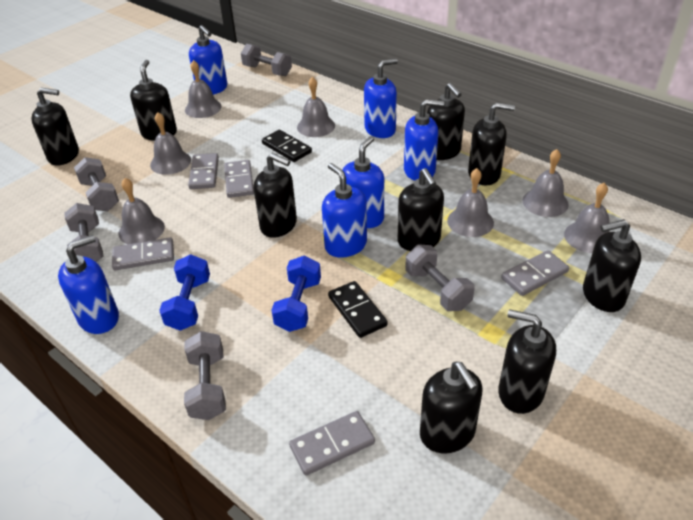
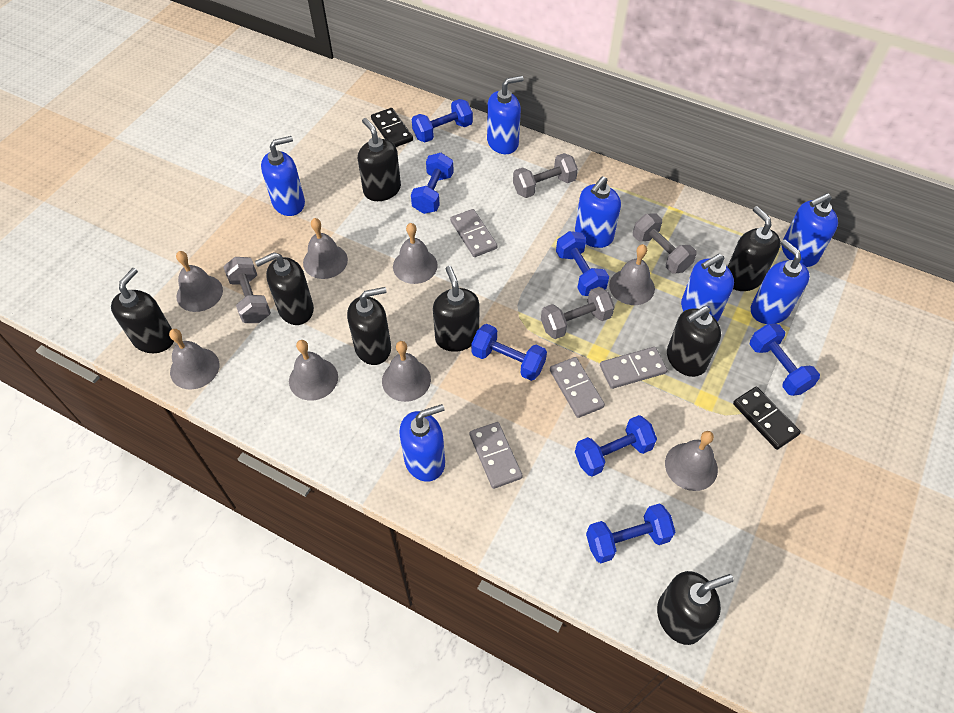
black soap dispenser: [31,88,79,166] [130,60,177,141] [253,153,297,238] [398,168,444,251] [420,362,483,453] [427,83,465,160] [468,102,515,185] [498,309,556,414] [583,219,641,312] = 9 -> [111,268,174,353] [255,252,314,325] [347,287,391,365] [358,118,401,201] [433,266,479,352] [657,571,734,645] [667,306,721,377] [728,206,781,291] = 8
blue dumbbell: [159,254,210,331] [271,256,321,332] = 2 -> [411,153,454,214] [412,99,473,142] [471,324,547,381] [556,231,609,296] [575,415,657,476] [586,504,675,563] [749,324,820,396] = 7
blue soap dispenser: [58,235,119,334] [189,25,228,95] [322,163,367,258] [342,136,384,228] [364,59,398,138] [404,99,444,181] = 6 -> [261,136,305,216] [399,404,445,482] [487,76,524,154] [575,176,621,248] [681,254,734,322] [751,239,810,324] [782,193,838,267] = 7
grey bell: [118,178,165,244] [150,112,191,175] [185,60,221,118] [297,77,335,137] [447,168,494,237] [523,149,569,217] [564,183,610,253] = 7 -> [169,329,219,389] [176,251,223,312] [289,340,338,400] [303,218,348,279] [382,341,431,402] [393,223,438,284] [609,244,655,305] [665,431,718,491] = 8
grey domino: [112,237,174,270] [188,153,219,189] [224,160,254,198] [289,411,375,476] [501,250,569,296] = 5 -> [450,209,498,257] [470,422,523,489] [550,357,605,418] [600,347,667,389] = 4
grey dumbbell: [64,203,104,262] [74,157,119,211] [184,331,226,420] [241,44,292,76] [405,245,475,311] = 5 -> [223,257,271,323] [513,153,578,198] [541,287,615,339] [633,213,697,274] = 4

